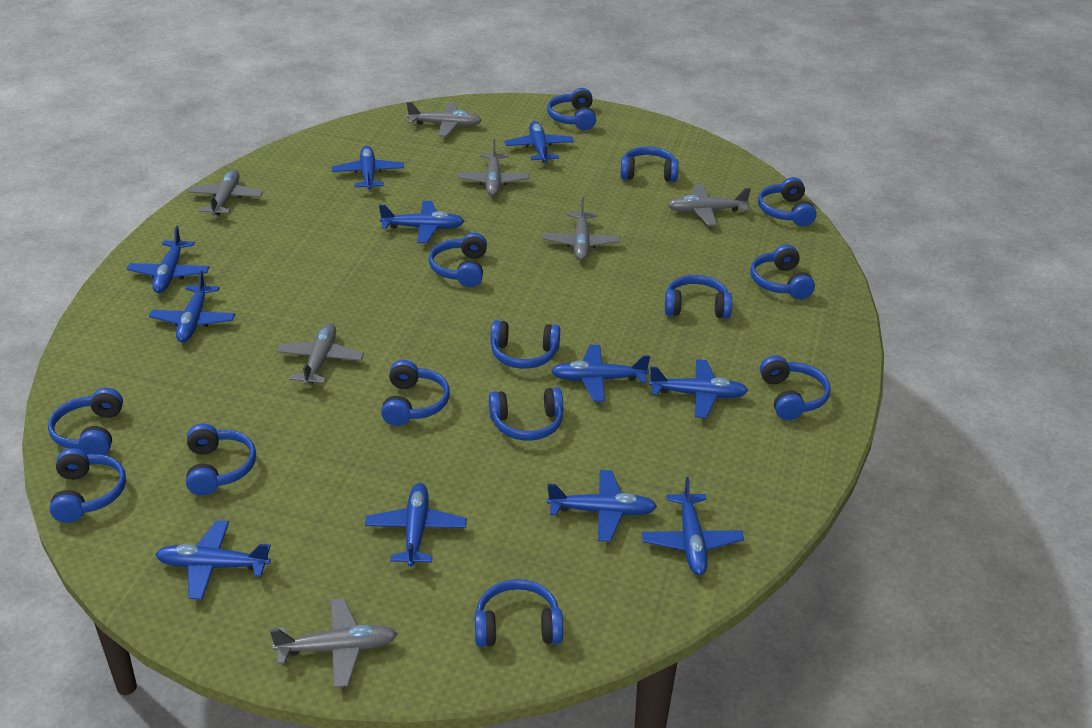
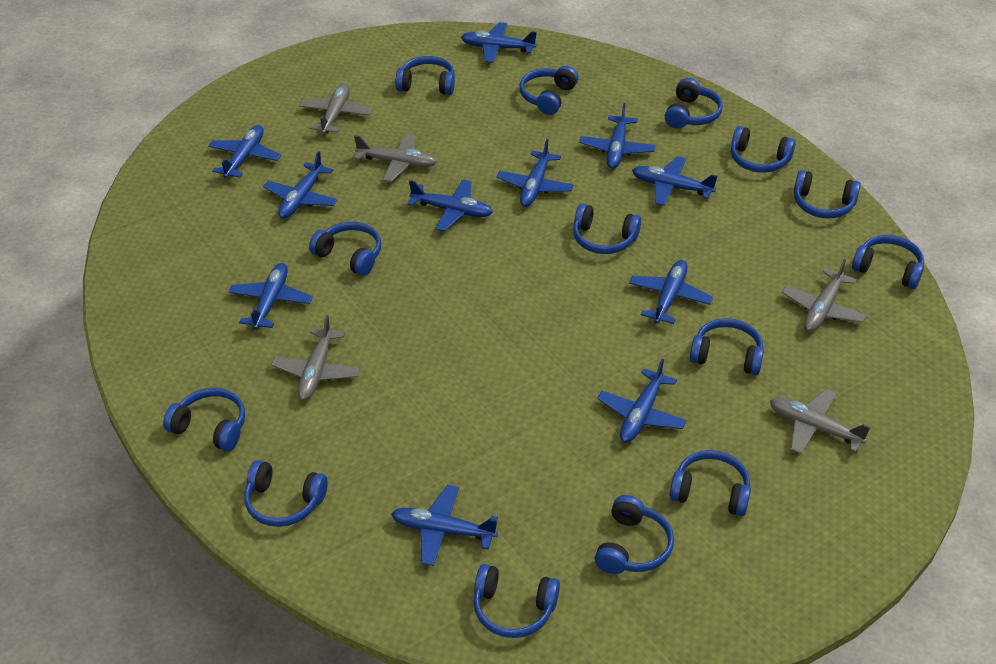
grey plane: [188,169,263,216] [270,598,397,688] [276,323,364,386] [407,102,482,137] [457,139,529,196] [543,198,620,261] [668,185,751,226] = 7 -> [271,315,360,400] [299,83,372,134] [354,133,437,182] [770,389,871,454] [782,259,866,332] = 5

